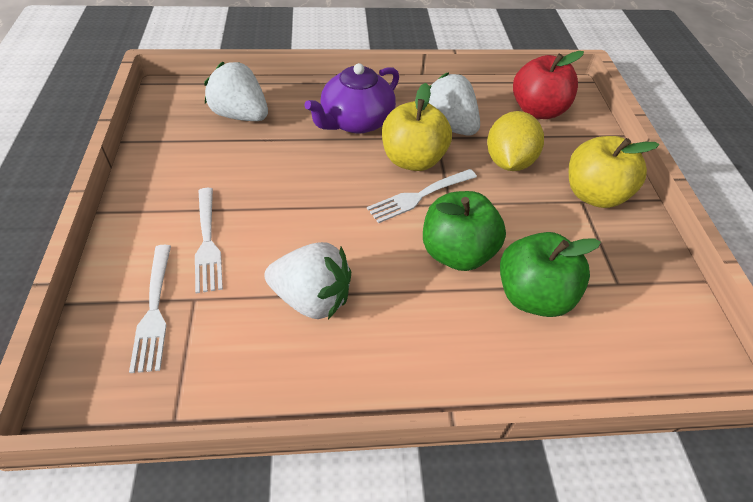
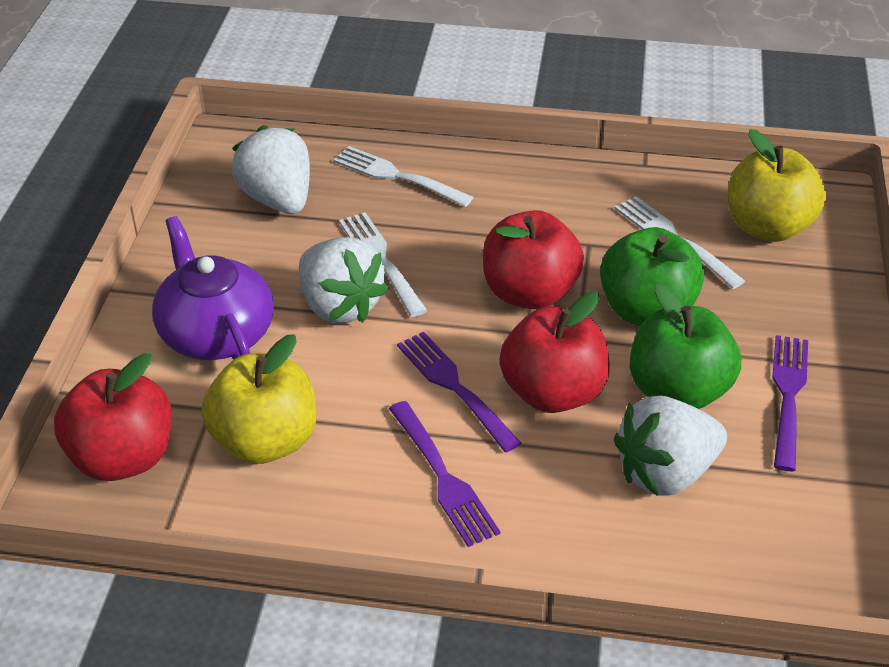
purple fork: none = 0 -> [389,401,500,547] [397,332,521,452] [772,335,808,471] = 3
red apple: [513,51,584,119] = 1 -> [54,353,172,481] [483,210,584,309] [499,292,610,413] = 3
yellow lemon: [487,111,544,171] = 1 -> none = 0

